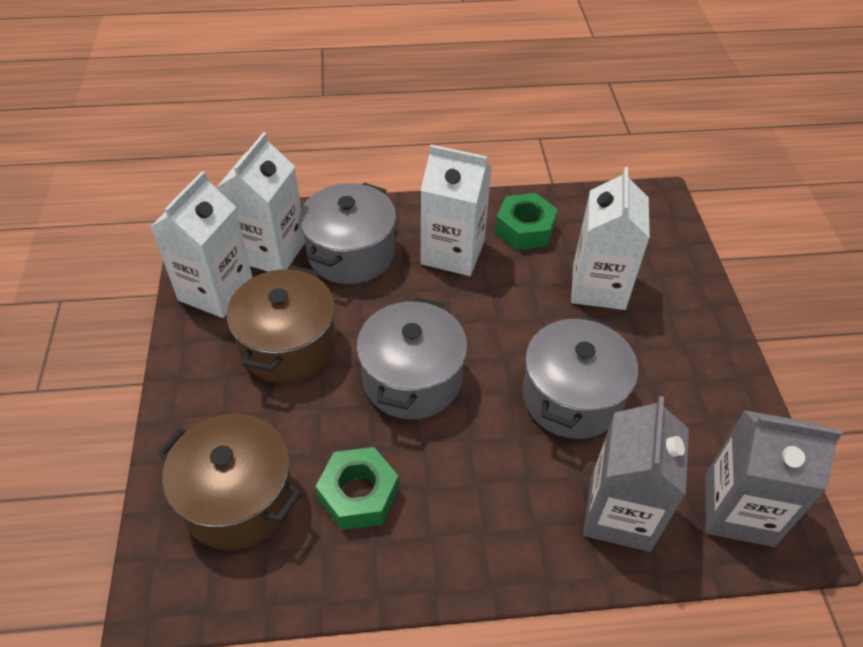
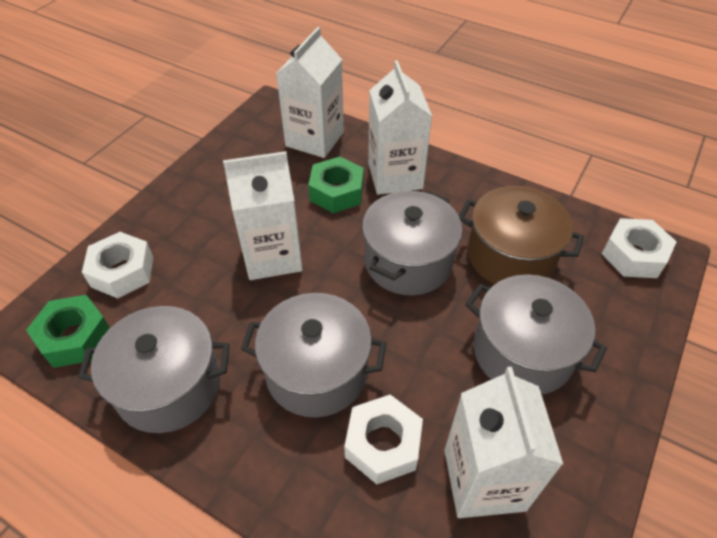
brown pot: [158,414,301,549] [226,266,336,383] = 2 -> [459,186,584,284] = 1
grey carton: [583,396,689,552] [705,410,843,547] = 2 -> none = 0
grey pot: [299,183,396,284] [356,297,468,419] [522,316,638,439] = 3 -> [78,306,230,433] [241,293,387,417] [362,190,463,295] [465,274,607,395] = 4
white nut: none = 0 -> [82,232,153,298] [344,395,423,484] [602,218,677,278] = 3

